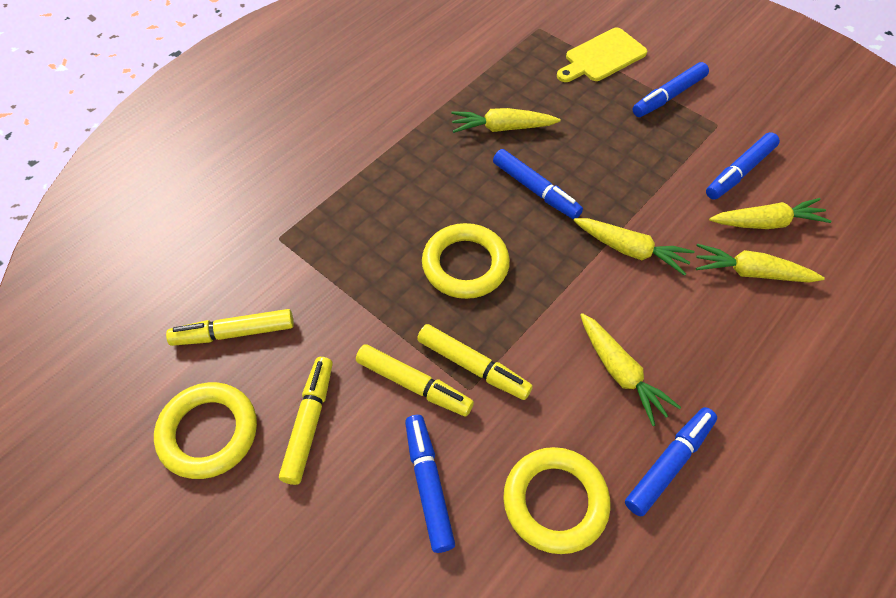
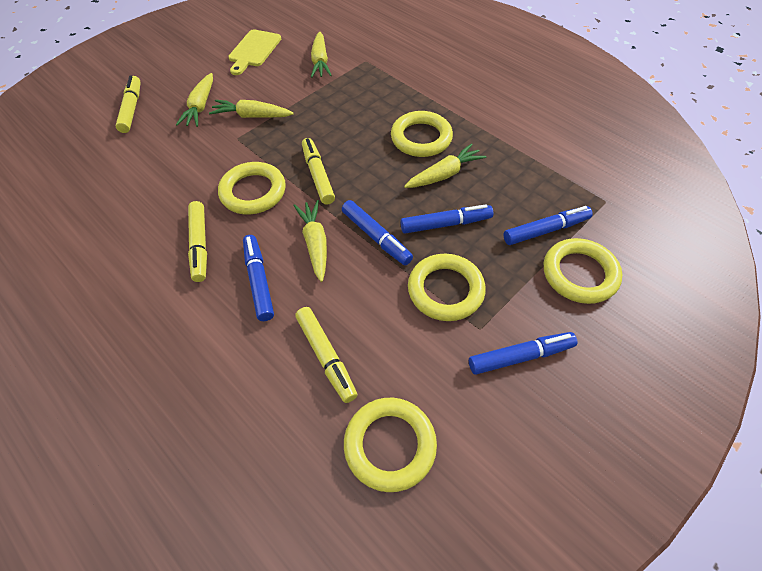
yellow ring: [154,382,257,479] [422,223,510,299] [503,447,610,554] = 3 -> [218,162,286,215] [344,398,437,492] [391,111,453,157] [408,254,486,321] [544,238,622,304] = 5

